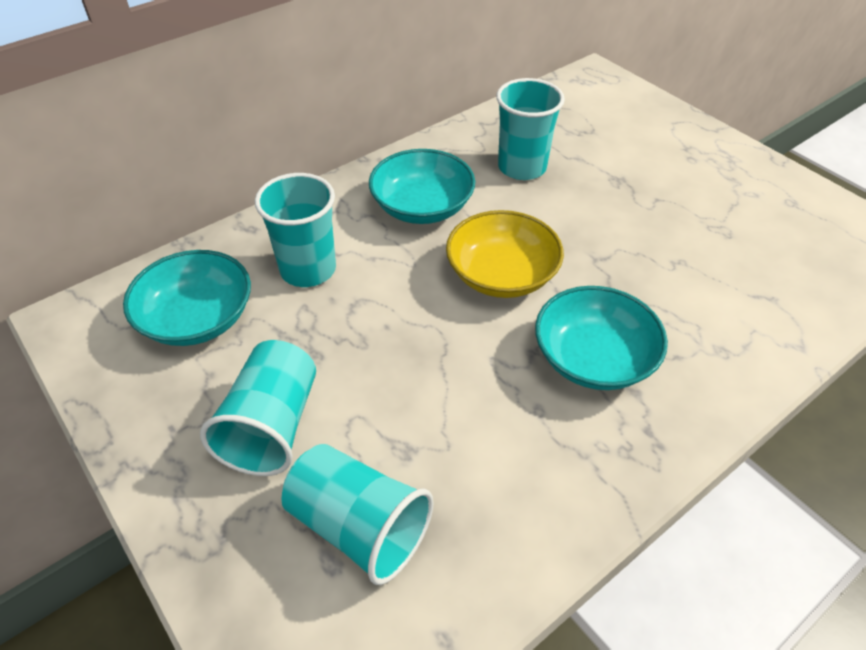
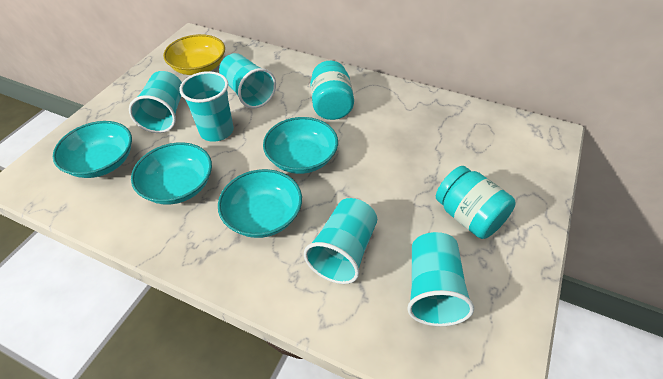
turquoise bowl: [123,250,251,346] [369,149,475,224] [535,286,668,390] = 3 -> [53,121,132,178] [131,142,212,204] [218,169,302,238] [263,117,338,174] = 4
turquoise cup: [200,340,316,476] [255,173,336,287] [281,444,433,585] [496,78,565,180] = 4 -> [129,71,182,133] [179,71,234,142] [219,53,276,108] [304,198,377,284] [407,232,474,326] = 5
turquoise jar: none = 0 -> [310,61,354,120] [436,166,515,239] = 2

